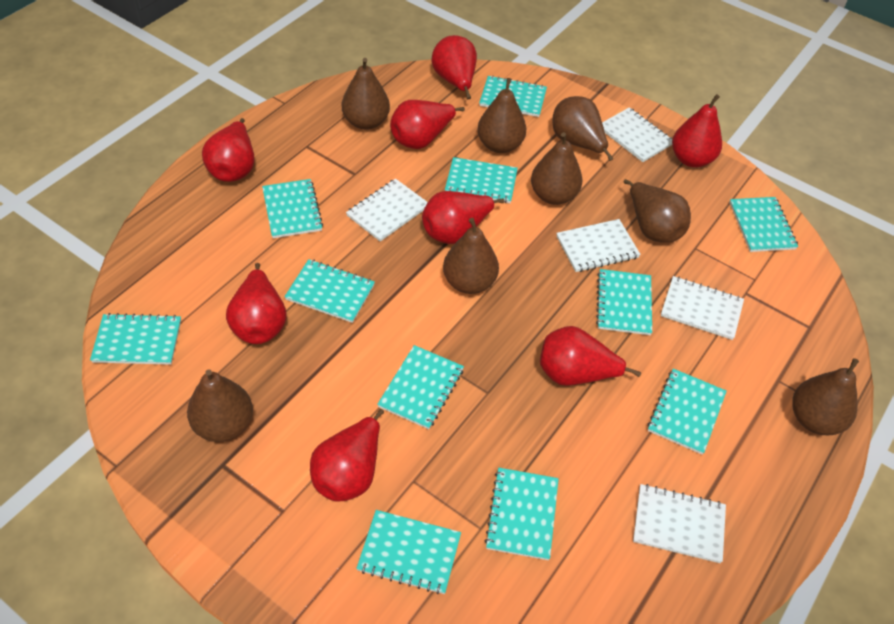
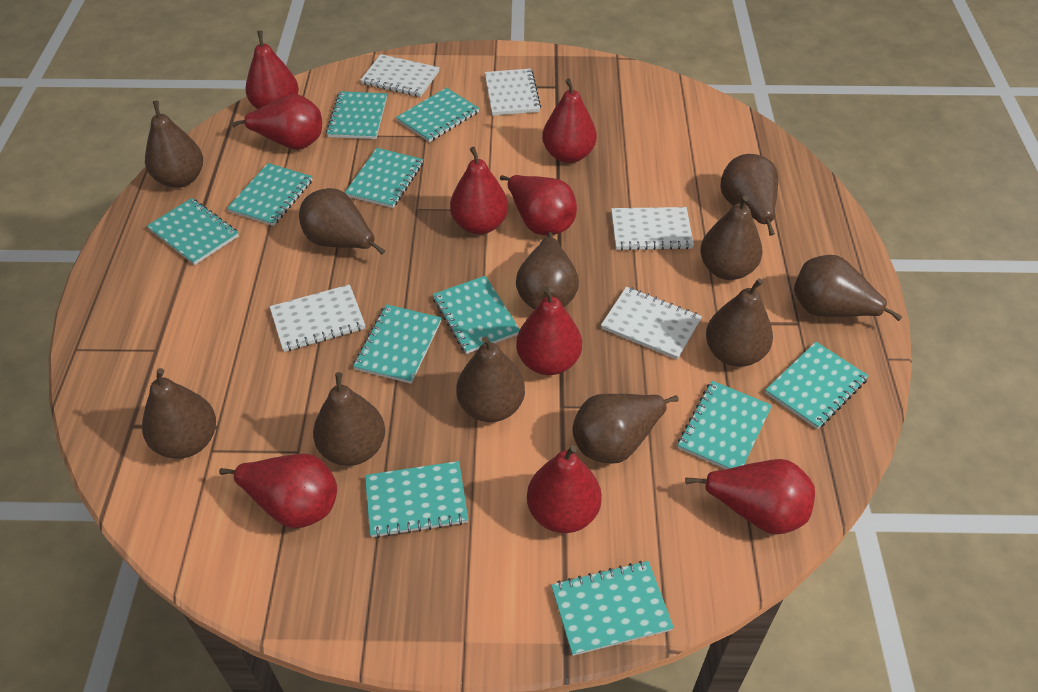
brown pear: [187,369,253,442] [342,58,390,130] [443,218,499,294] [477,78,526,153] [531,132,583,205] [552,96,614,161] [624,179,691,243] [792,358,859,435] = 8 -> [142,368,216,459] [145,101,203,188] [299,188,385,255] [313,372,385,466] [456,336,525,422] [516,232,579,309] [572,394,679,464] [700,196,763,280] [706,278,773,367] [721,154,778,236] [794,255,902,321] = 11
red pear: [202,118,255,182] [226,263,287,344] [310,409,384,502] [390,100,465,149] [422,191,505,244] [431,35,477,99] [540,326,641,386] [672,94,722,167] = 8 -> [219,454,337,528] [232,94,322,150] [246,31,299,109] [450,147,508,234] [500,175,577,235] [516,287,582,375] [527,445,602,533] [542,79,597,163] [685,459,815,535] = 9

